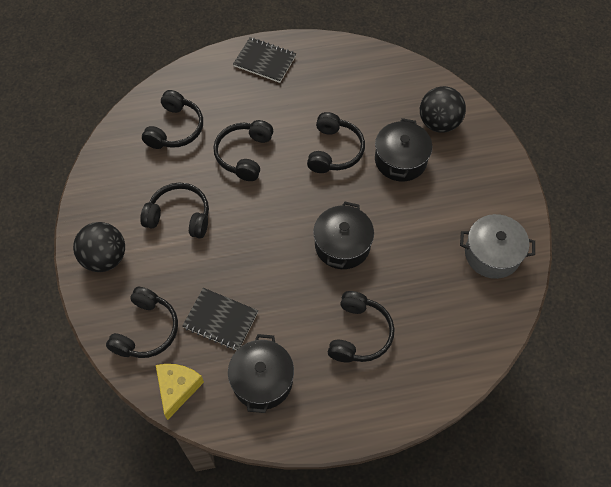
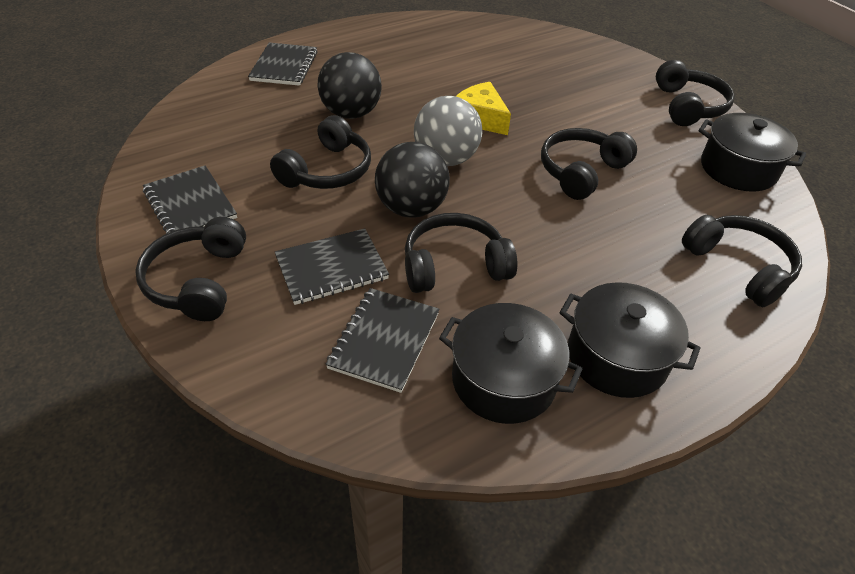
black notebook: [182,288,258,350] [233,37,296,83] = 2 -> [143,166,237,234] [248,42,318,86] [275,228,389,305] [326,288,440,393] = 4
grey ball: none = 0 -> [414,96,482,166] = 1
grey pot: [460,214,535,279] = 1 -> none = 0

